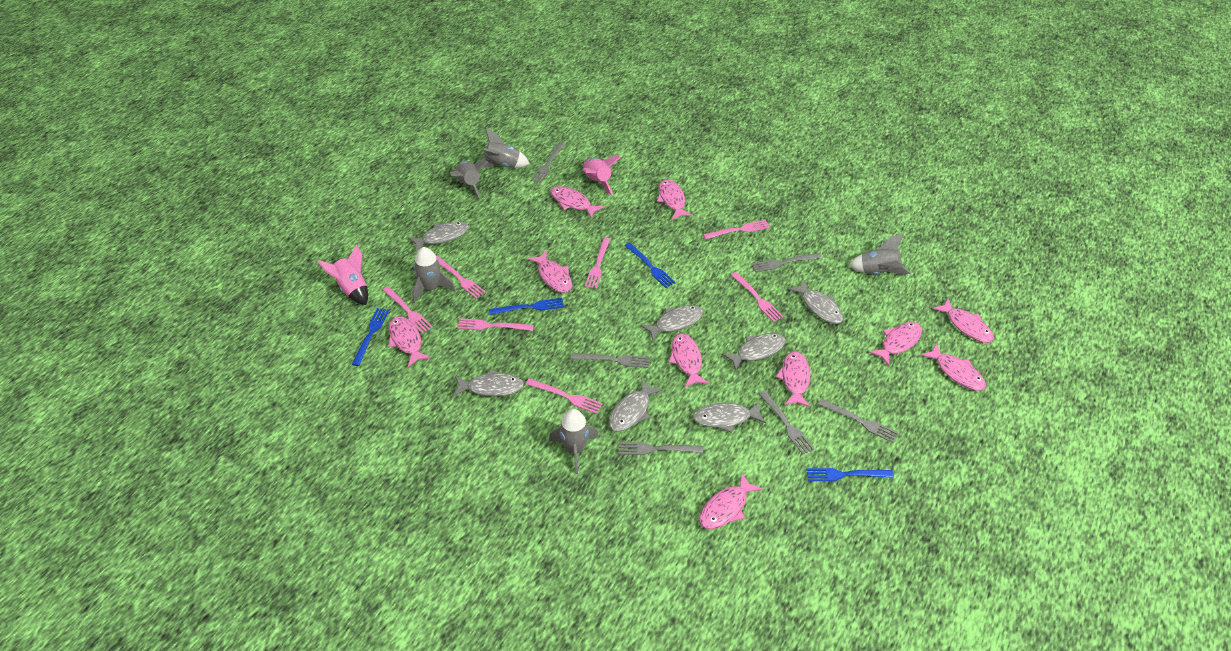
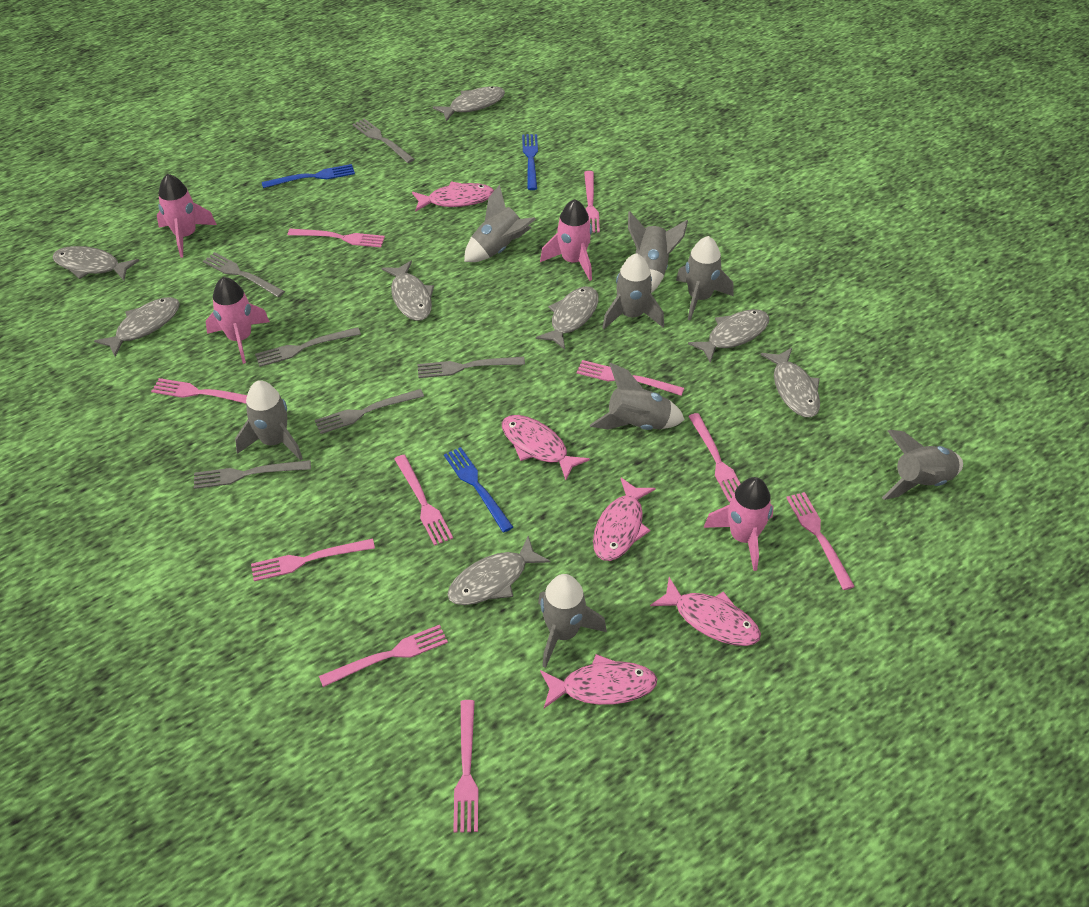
blue fork: [352,308,389,366] [489,298,564,315] [625,243,676,288] [806,468,894,481] = 4 -> [262,164,355,188] [444,447,513,532] [522,134,538,190] = 3
grey fish: [408,222,469,252] [453,369,524,397] [609,379,663,431] [640,305,703,341] [693,402,766,433] [722,333,786,371] [788,280,843,324] = 7 -> [52,246,139,280] [94,297,180,357] [382,261,434,321] [433,86,505,122] [447,536,551,605] [536,286,598,350] [688,309,769,363] [761,348,820,417] = 8
grey rocket: [412,247,456,303] [450,160,488,200] [477,128,530,168] [549,409,598,474] [848,233,911,275] = 5 -> [235,380,303,461] [464,185,536,262] [538,574,607,668] [590,363,685,430] [602,253,664,329] [628,211,688,293] [676,236,734,321] [882,430,963,500] = 8
pink fish: [388,316,431,367] [527,250,572,293] [551,186,604,218] [657,179,692,219] [669,333,709,387] [699,473,763,529] [776,351,810,407] [869,322,922,366] [921,344,986,391] [932,299,994,343] = 10 -> [412,182,494,212] [502,415,590,480] [540,654,657,708] [593,478,656,561] [650,577,761,646] = 5
pink fork: [383,286,433,333] [436,256,486,298] [457,318,534,331] [526,378,602,414] [585,237,610,289] [703,220,770,239] [731,272,783,322] = 7 -> [151,378,247,404] [251,538,375,581] [288,229,385,248] [319,625,448,687] [394,455,453,546] [453,700,478,833] [577,360,684,396] [584,171,600,233] [688,413,741,502] [786,492,855,590] = 10
pink rocket: [317,245,368,305] [583,155,621,196] = 2 -> [157,174,217,258] [206,277,270,364] [540,199,592,281] [704,477,774,571] = 4

